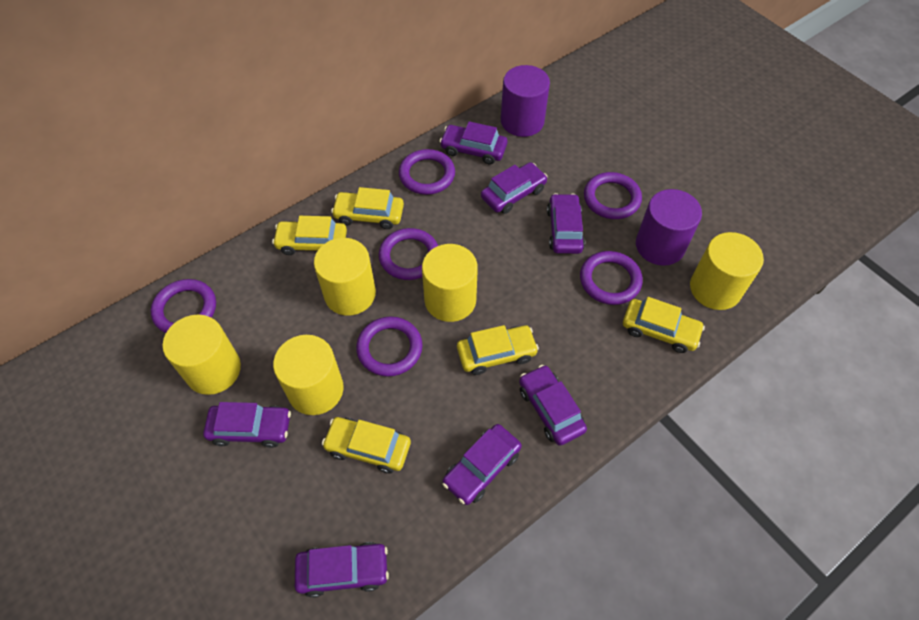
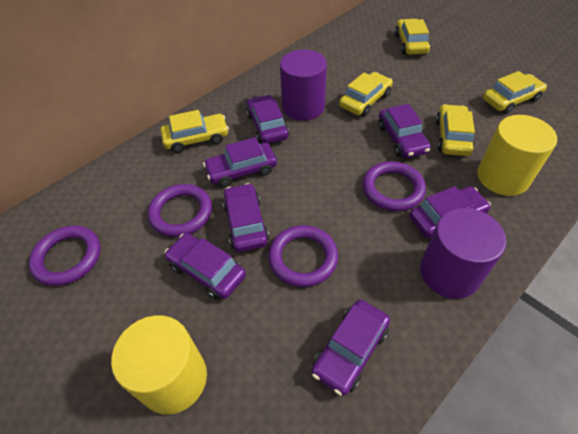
purple ring: [151,279,216,333] [356,317,422,377] [379,228,438,280] [399,149,455,195] [580,251,643,305] [584,172,642,219] = 6 -> [29,226,101,286] [148,184,212,237] [268,225,338,287] [363,161,426,211] = 4
yellow cylinder: [163,315,241,395] [273,335,344,415] [314,238,376,316] [422,244,478,322] [690,232,764,310] = 5 -> [111,315,207,415] [477,115,557,196] = 2

